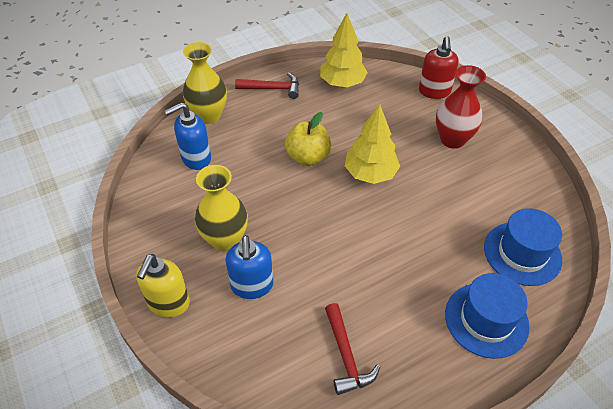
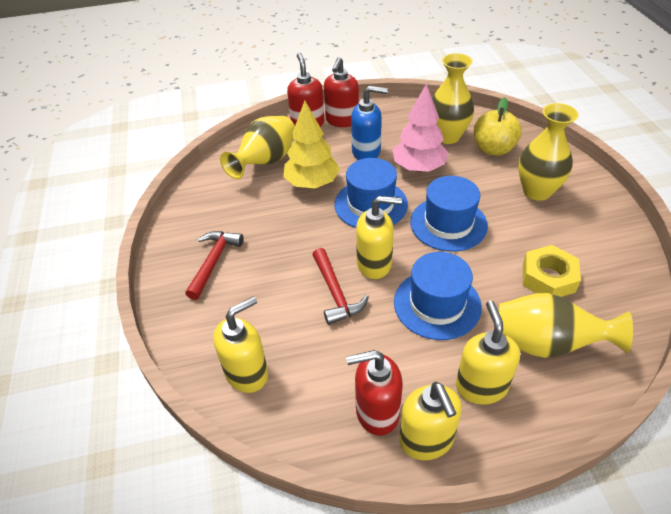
blue hat: [445,273,530,359] [484,208,562,286] = 2 -> [334,158,408,228] [394,252,482,340] [410,176,488,252] = 3
blue soap dispenser: [165,102,211,170] [225,235,273,299] = 2 -> [351,86,388,160] = 1
pink tree: none = 0 -> [392,84,449,172] = 1
red soap dispenser: [419,36,458,99] = 1 -> [287,53,324,127] [324,57,359,127] [346,350,403,436] = 3
red vase: [436,65,486,149] = 1 -> none = 0
yellow nut: none = 0 -> [523,245,581,297] = 1
yellow soap dispenser: [136,254,190,318] = 1 -> [213,296,268,393] [356,196,402,279] [399,382,462,460] [456,301,520,405] = 4
yellow tree: [320,13,368,87] [345,104,400,184] = 2 -> [283,101,340,188] = 1
yellow vase: [183,42,227,124] [195,165,248,251] = 2 -> [220,116,295,179] [432,53,474,144] [498,293,633,358] [518,103,578,201] = 4

